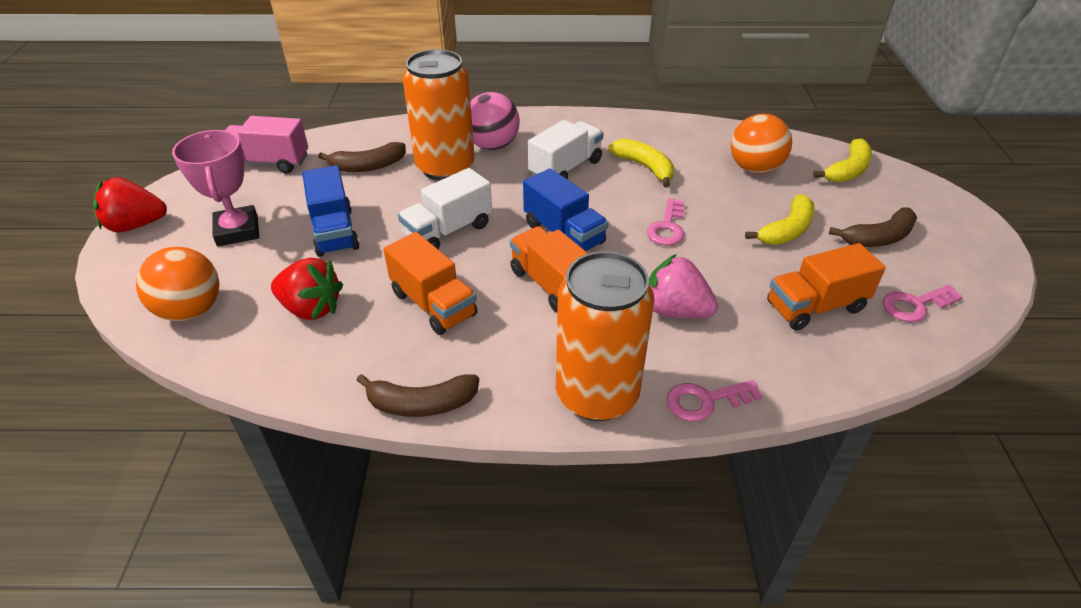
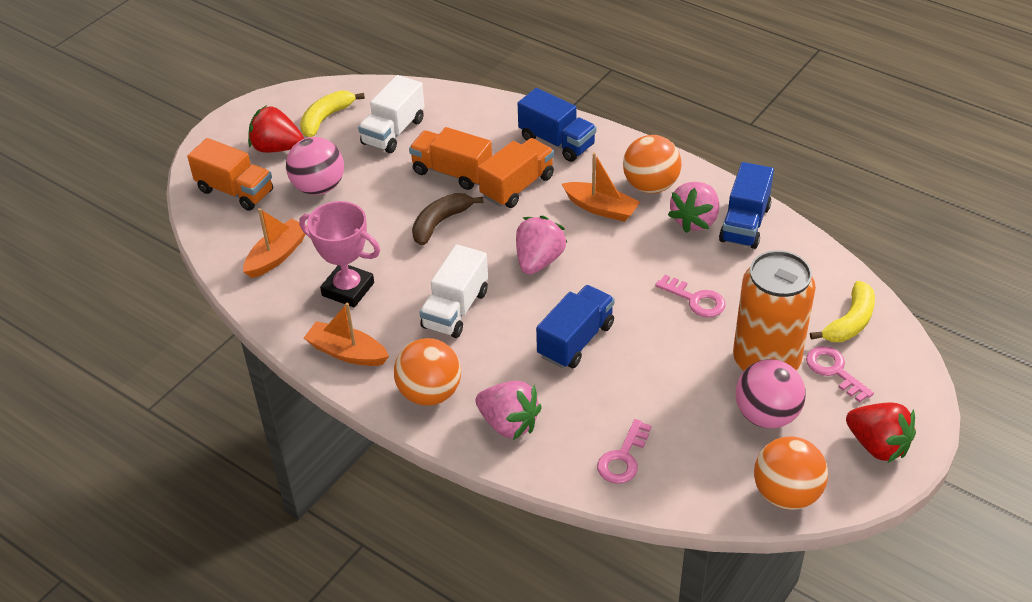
blue truck: [302,165,360,257] [523,168,608,251] = 2 -> [518,88,597,162] [536,285,615,368] [719,162,774,249] = 3
brown banana: [318,142,406,172] [356,374,479,417] [829,208,917,247] = 3 -> [412,193,484,245] = 1
orange ball: [136,247,220,321] [731,114,792,174] = 2 -> [394,338,461,406] [623,135,682,193] [754,436,828,510] = 3
orange boat: none = 0 -> [243,208,308,278] [304,303,389,366] [562,152,640,222] = 3
orange can: [403,49,475,181] [556,251,654,421] = 2 -> [733,250,816,371] = 1
pink ball: [470,92,520,150] = 1 -> [286,137,344,195] [736,359,806,428] = 2
pink strawberry: [649,254,718,318] = 1 -> [475,381,542,440] [516,216,567,275] [668,182,719,233] = 3
pink truck: [225,116,308,174] = 1 -> none = 0
yellow banana: [608,138,674,187] [745,194,815,245] [813,139,872,183] = 3 -> [300,90,365,137] [810,281,875,342] = 2

